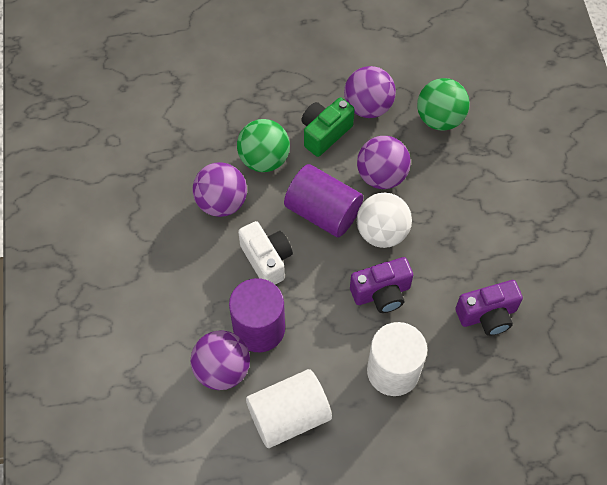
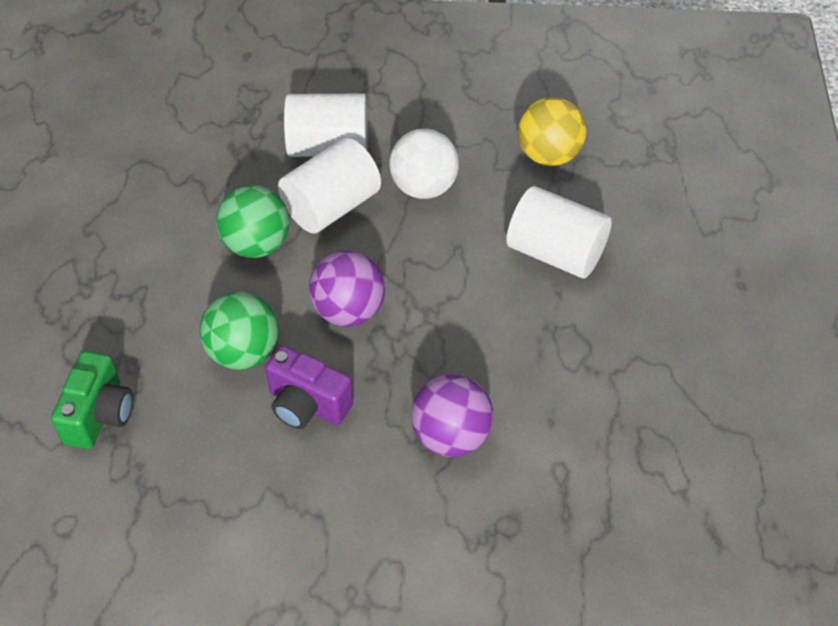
purple ball: [191,330,250,390] [192,162,247,217] [344,66,396,118] [357,136,411,189] = 4 -> [309,251,385,327] [411,374,494,457] = 2
purple camera: [350,257,413,313] [455,280,523,336] = 2 -> [265,346,353,429] = 1
purple cylinder: [229,278,285,352] [284,164,363,237] = 2 -> none = 0
white camera: [238,221,293,285] = 1 -> none = 0
white cylinder: [246,369,332,448] [367,322,427,396] = 2 -> [278,138,381,234] [284,93,368,157] [506,186,612,279] = 3
yellow ball: none = 0 -> [518,97,586,166] = 1

